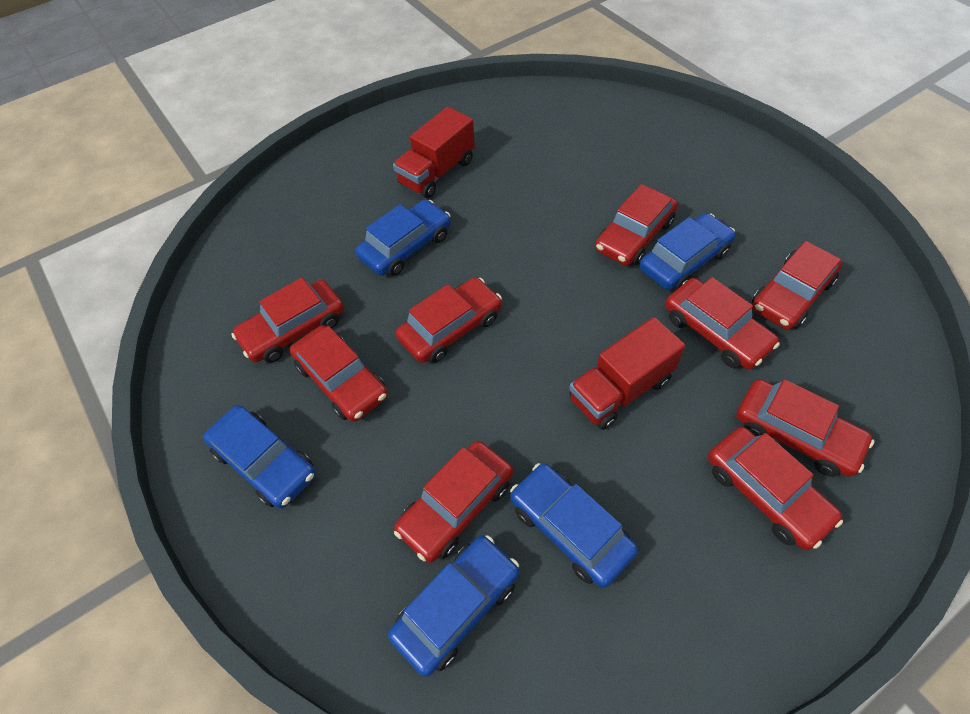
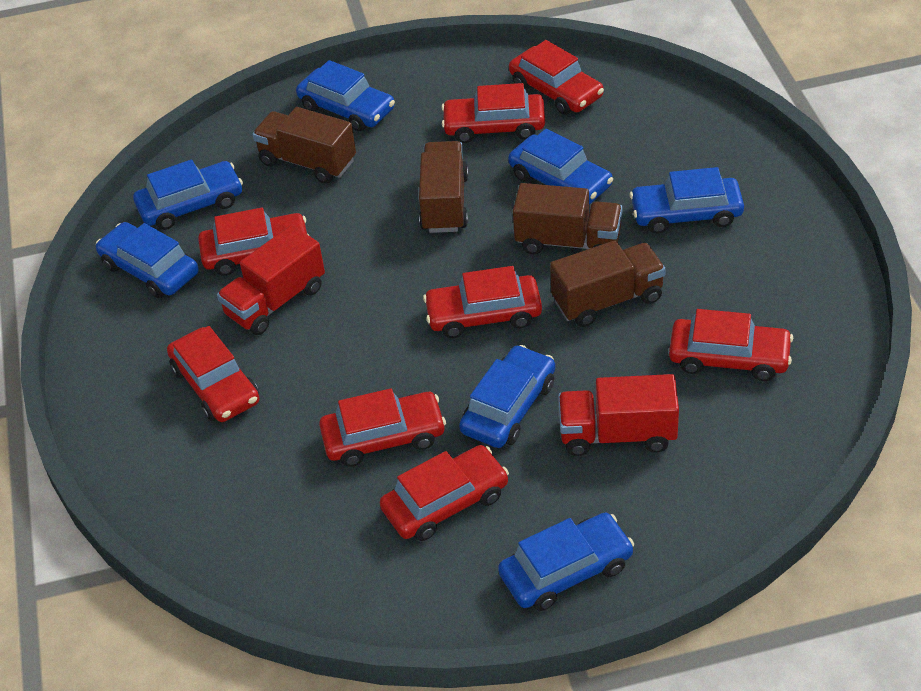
blue car: [203,405,316,508] [355,199,451,276] [388,535,519,677] [510,463,638,588] [639,213,735,290] = 5 -> [96,222,199,298] [133,160,243,230] [296,60,395,131] [459,345,555,448] [498,513,634,611] [508,129,613,204] [630,167,744,233] = 7
brown truck: none = 0 -> [252,107,356,184] [419,141,469,233] [513,183,622,254] [550,240,666,327] = 4
red car: [231,277,344,363] [290,325,388,422] [394,441,513,563] [396,277,502,363] [595,184,678,266] [665,277,780,369] [708,427,843,550] [736,379,874,477] [752,241,843,330] = 9 -> [167,326,259,422] [198,208,309,276] [319,388,446,467] [380,445,509,541] [423,266,542,338] [441,83,545,143] [509,40,604,115] [669,309,793,381] = 8

